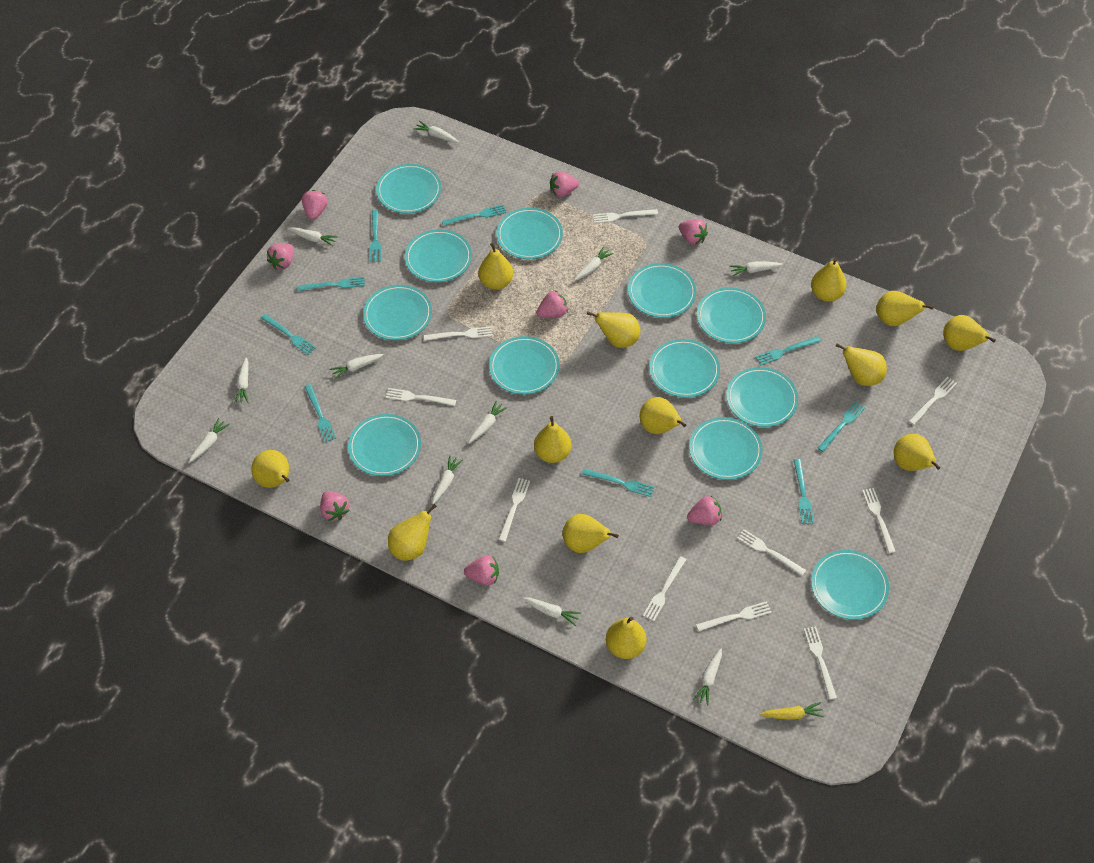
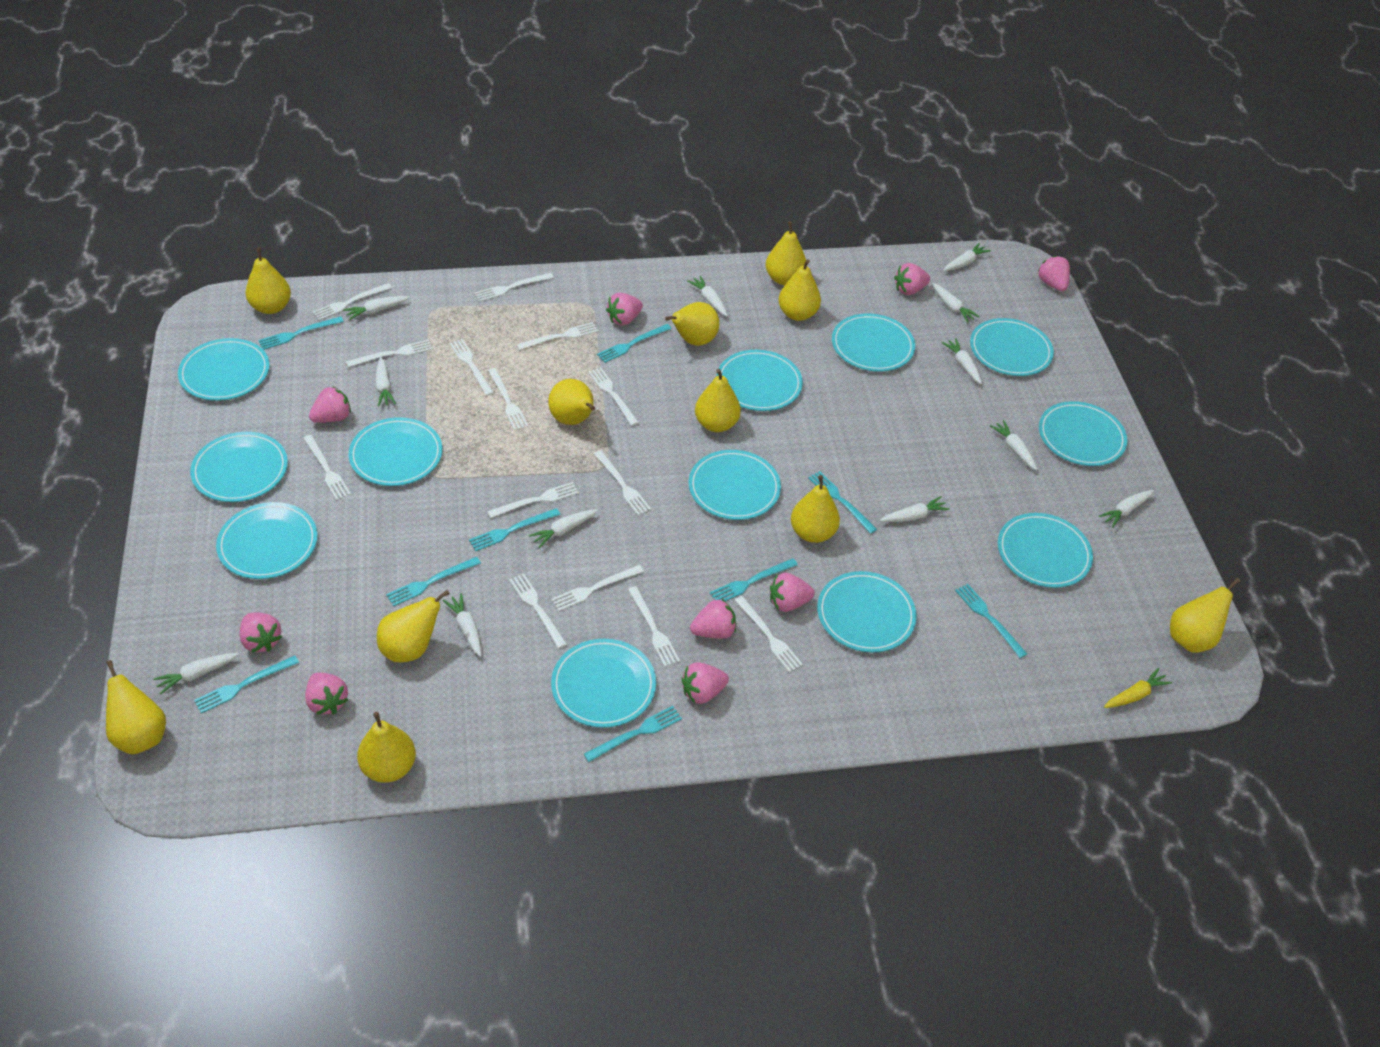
pink strawberry: [267,243,294,269] [302,190,328,220] [320,491,350,521] [464,555,499,585] [536,291,568,318] [550,171,579,197] [679,219,708,245] [687,496,722,525] = 8 -> [239,612,282,653] [305,672,348,715] [309,386,351,423] [606,293,643,326] [681,662,729,704] [690,599,736,639] [770,573,815,612] [894,263,930,295] [1038,256,1070,291] = 9
white carrot: [189,418,230,463] [234,357,249,404] [288,227,338,246] [329,354,383,379] [413,121,459,143] [432,455,463,504] [468,401,508,443] [522,597,581,626] [574,246,614,281] [693,648,722,705] [730,261,783,276] = 11 -> [153,653,239,695] [343,296,410,320] [375,357,396,407] [443,593,482,657] [529,509,598,548] [687,276,728,316] [880,496,950,522] [932,283,980,323] [942,338,982,384] [943,243,991,271] [990,420,1038,471] [1099,490,1154,528] = 12
white fork: [386,388,456,406] [424,326,493,341] [498,478,530,542] [593,209,658,223] [643,556,686,621] [696,601,772,631] [737,529,806,576] [804,626,837,700] [862,488,896,553] [909,377,957,425] = 10 -> [303,435,351,500] [313,283,392,320] [346,339,433,367] [450,339,494,396] [474,273,554,302] [487,482,579,518] [488,368,528,430] [509,573,567,648] [517,322,598,350] [551,565,644,611] [588,367,639,426] [594,450,651,515] [628,586,680,667] [735,596,803,672] = 14
yellow pear: [251,450,290,488] [388,504,437,561] [478,243,513,290] [534,416,571,463] [562,514,619,553] [587,312,640,348] [606,617,646,659] [640,397,686,434] [811,258,847,302] [836,343,887,386] [876,291,933,326] [894,434,940,471] [943,315,996,351] = 13 -> [106,660,166,754] [245,247,291,314] [357,712,416,783] [377,590,450,662] [548,379,595,425] [665,302,719,346] [695,369,741,432] [766,221,806,285] [778,259,821,321] [791,475,840,543] [1170,578,1240,653] = 11

